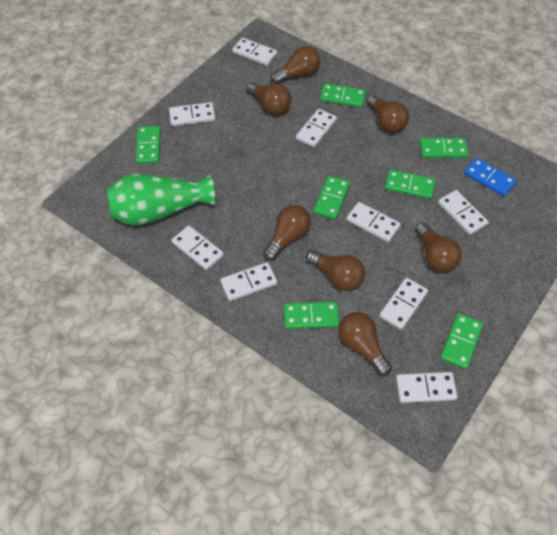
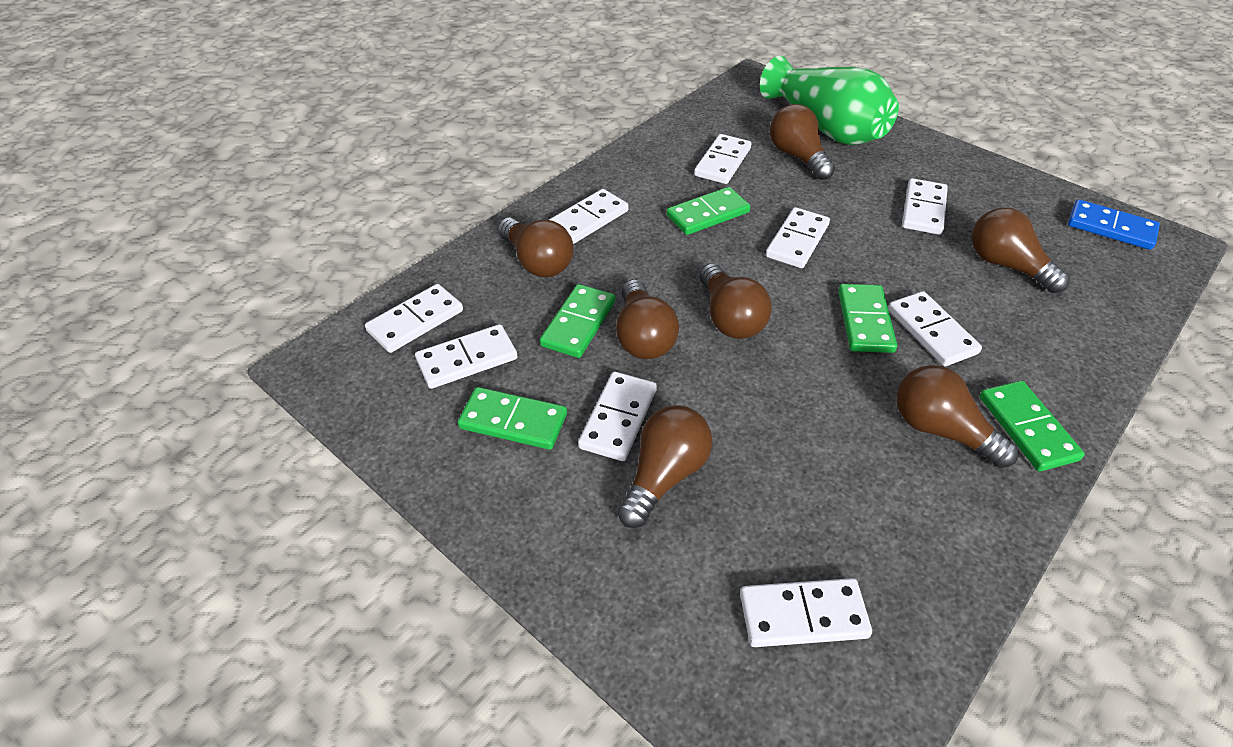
green domino: [136,126,161,164] [284,302,340,329] [313,176,350,220] [320,83,366,108] [385,170,436,199] [419,138,468,158] [440,313,483,369] = 7 -> [458,387,567,450] [540,284,615,358] [666,187,750,235] [838,284,897,353] [980,381,1085,471] = 5

